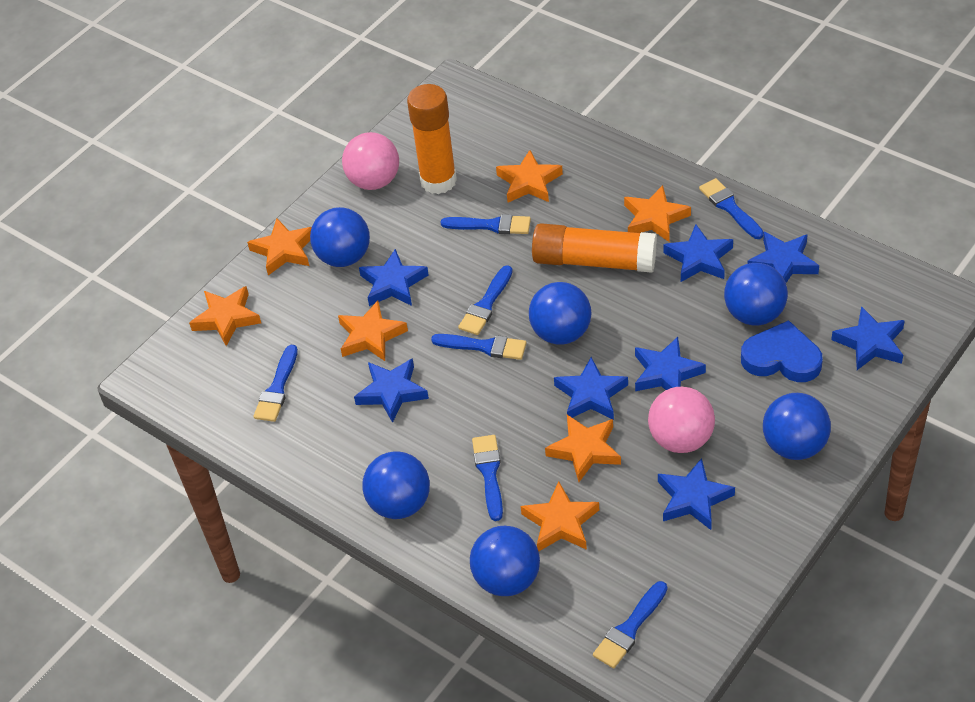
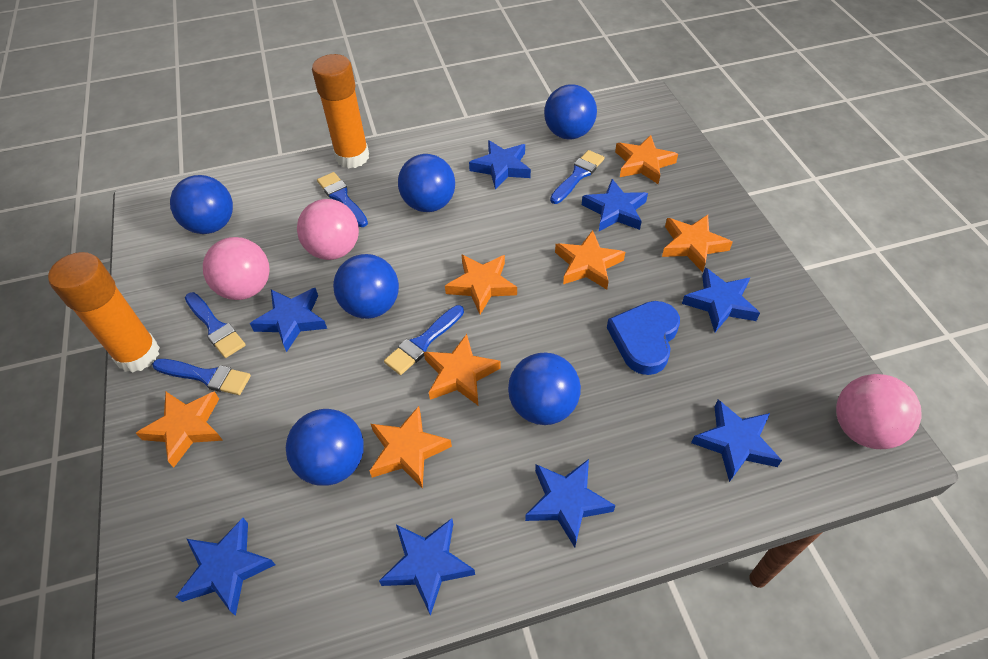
blue brush: [253,345,298,422] [431,334,527,360] [440,214,531,234] [458,265,513,335] [472,435,503,521] [593,581,667,669] [699,178,764,239] = 7 -> [152,359,251,395] [185,292,246,358] [317,172,368,227] [384,305,464,375] [550,150,604,204] = 5
pink ball: [342,132,399,190] [648,387,715,453] = 2 -> [203,237,270,300] [297,199,359,260] [836,374,922,449] = 3

